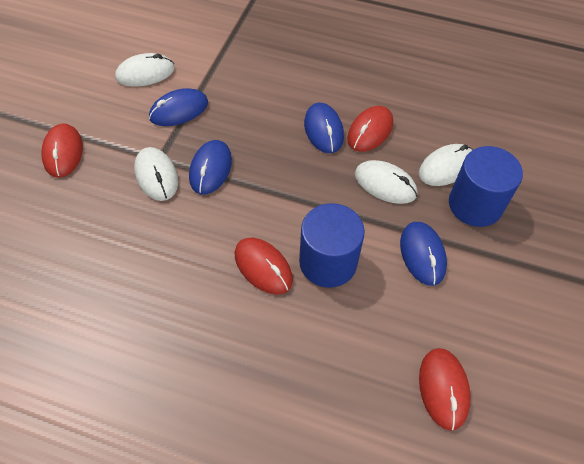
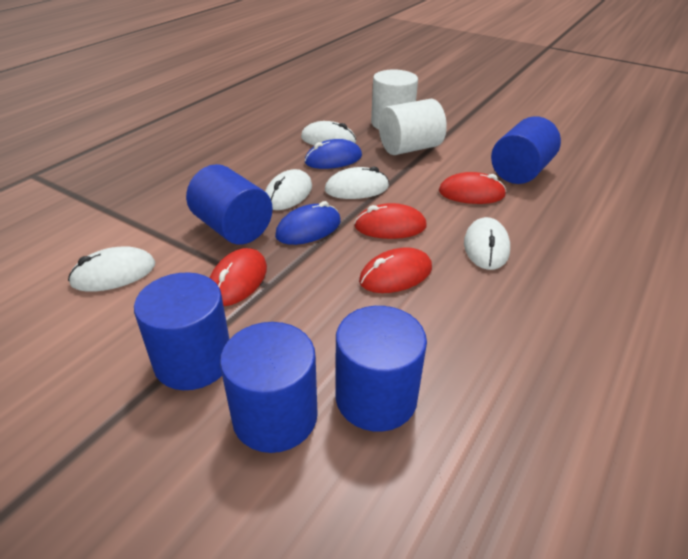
blue cylinder: [299,203,365,288] [449,146,523,227] = 2 -> [134,272,229,390] [186,164,273,245] [220,322,318,453] [336,306,427,432] [491,116,561,184] = 5
blue mouse: [149,88,208,126] [189,140,232,194] [304,103,344,153] [400,222,447,286] = 4 -> [275,201,341,245] [305,139,362,169] = 2
white cylinder: none = 0 -> [371,69,418,129] [379,99,447,155] = 2
white mouse: [115,53,175,87] [134,147,178,201] [355,160,417,204] [419,144,472,186] = 4 -> [68,246,155,292] [265,169,312,210] [301,121,356,145] [325,166,389,199] [464,217,510,270] = 5

